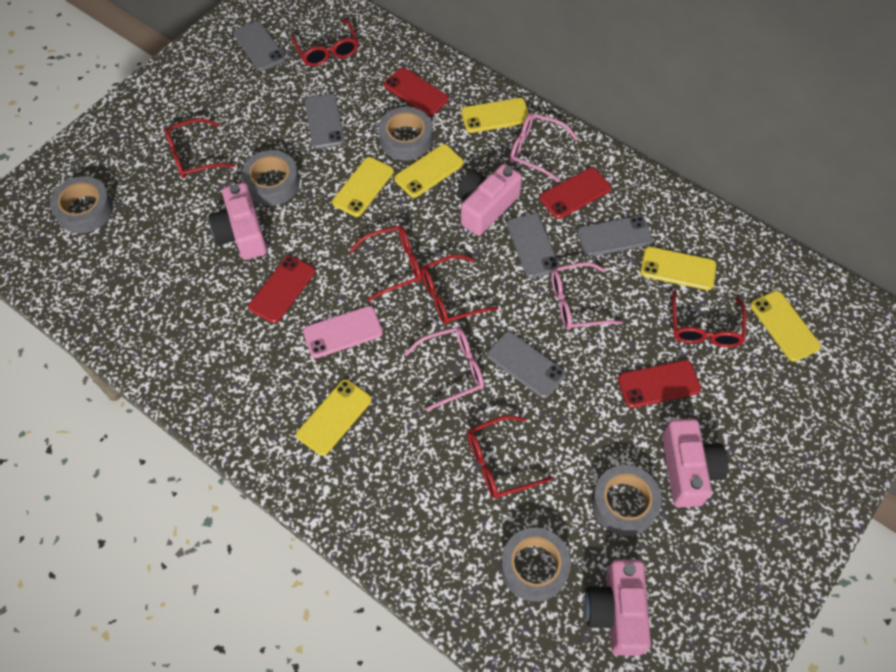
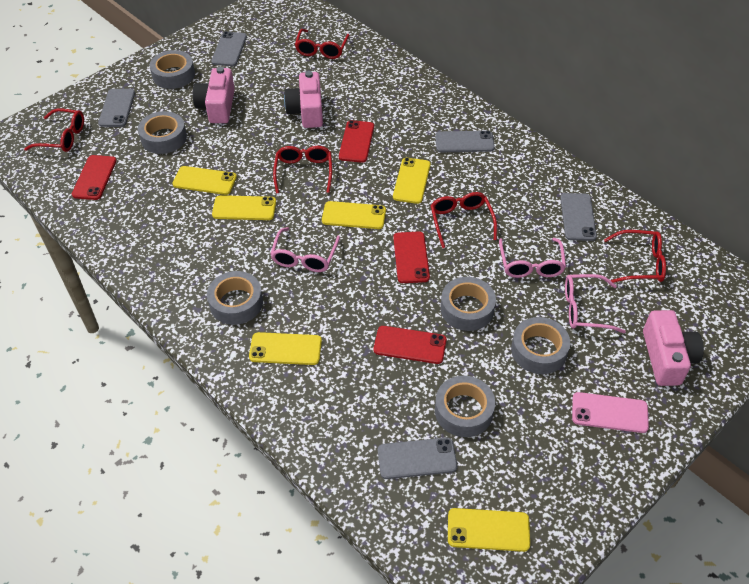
grey tape: [50,176,113,233] [241,150,300,206] [379,107,433,161] [501,528,571,602] [592,465,662,536] = 5 -> [138,111,187,154] [150,50,195,89] [207,271,263,325] [435,376,495,437] [440,277,496,331] [511,317,570,374] = 6
pink camera: [208,182,267,260] [457,164,522,236] [585,559,651,656] [662,419,728,507] = 4 -> [193,67,235,123] [284,71,323,128] [643,310,704,386] = 3
red glasses: [164,118,235,179] [291,20,359,66] [349,225,422,302] [421,254,498,324] [468,415,553,499] [672,290,747,347] = 6 -> [24,108,84,152] [273,146,332,193] [295,29,350,59] [430,192,497,248] [604,230,666,283] = 5

